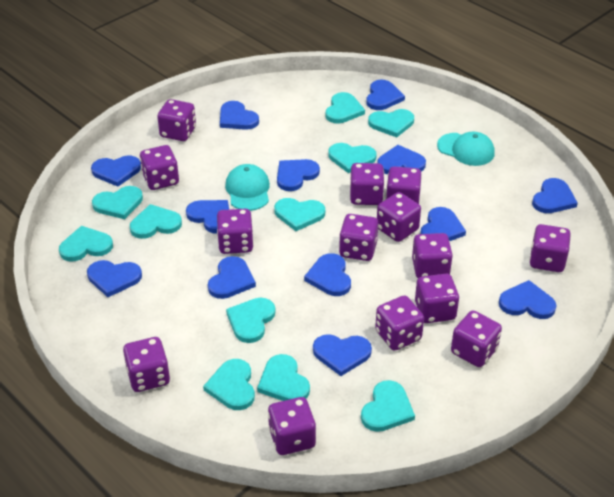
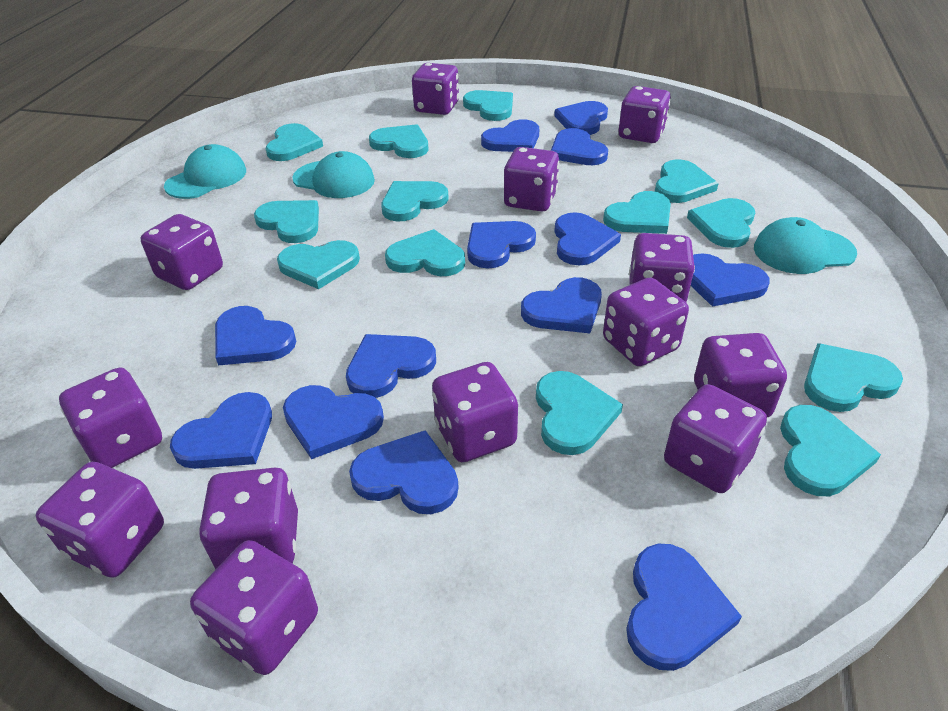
purple dice: [123,337,170,392] [140,145,179,190] [157,99,196,141] [217,209,254,254] [268,397,316,455] [339,214,378,261] [350,163,385,205] [375,295,424,351] [377,192,421,242] [386,166,422,204] [412,233,453,278] [415,273,459,323] [451,310,502,367] [530,224,571,272] = 14 -> [36,462,164,578] [59,368,162,468] [141,214,223,290] [190,540,318,675] [199,468,298,570] [412,63,459,115] [432,362,518,462] [504,147,559,212] [603,278,689,366] [619,86,671,143] [629,233,695,302] [664,384,767,493] [694,333,787,417] = 13
turquoise cap: [225,164,270,211] [437,132,495,166] = 2 -> [164,144,246,199] [292,151,375,198] [754,217,857,274] = 3
turquoise heart: [59,226,113,262] [92,186,143,219] [130,204,182,239] [203,359,255,410] [226,298,276,343] [257,354,310,401] [274,198,325,231] [325,92,365,124] [328,143,376,173] [361,380,415,432] [368,109,414,137] = 11 -> [254,200,319,243] [266,123,323,161] [277,240,360,289] [369,124,428,158] [381,181,449,222] [385,229,465,276] [463,90,513,121] [536,371,623,455] [603,191,671,234] [655,159,719,203] [687,198,755,248] [780,405,881,496] [804,343,903,412] = 13

